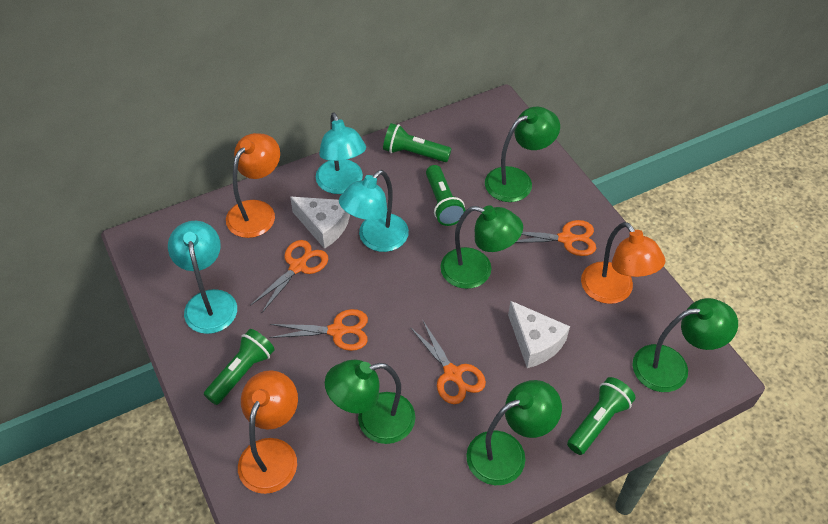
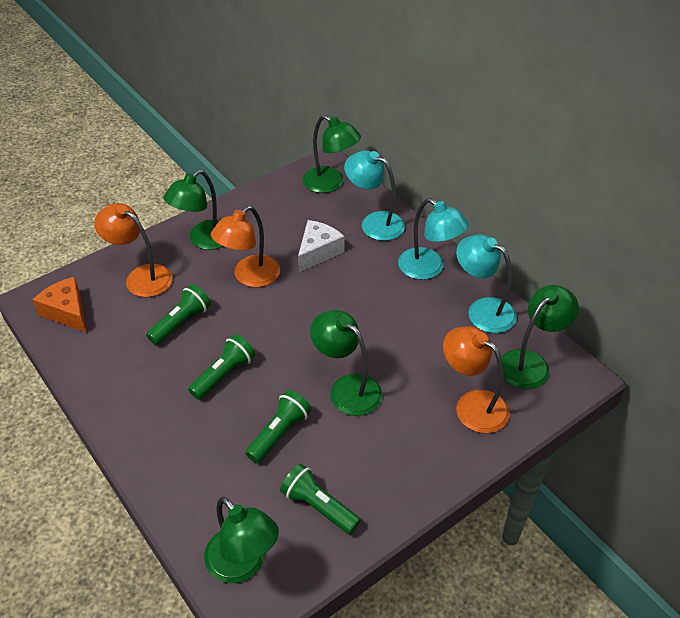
orange cheese: none = 0 -> [33,277,87,333] = 1
orange scissors: [250,240,328,312] [269,309,368,351] [410,321,486,404] [515,220,596,256] = 4 -> none = 0
white cheese: [290,197,350,249] [508,301,570,368] = 2 -> [298,220,344,272] = 1

